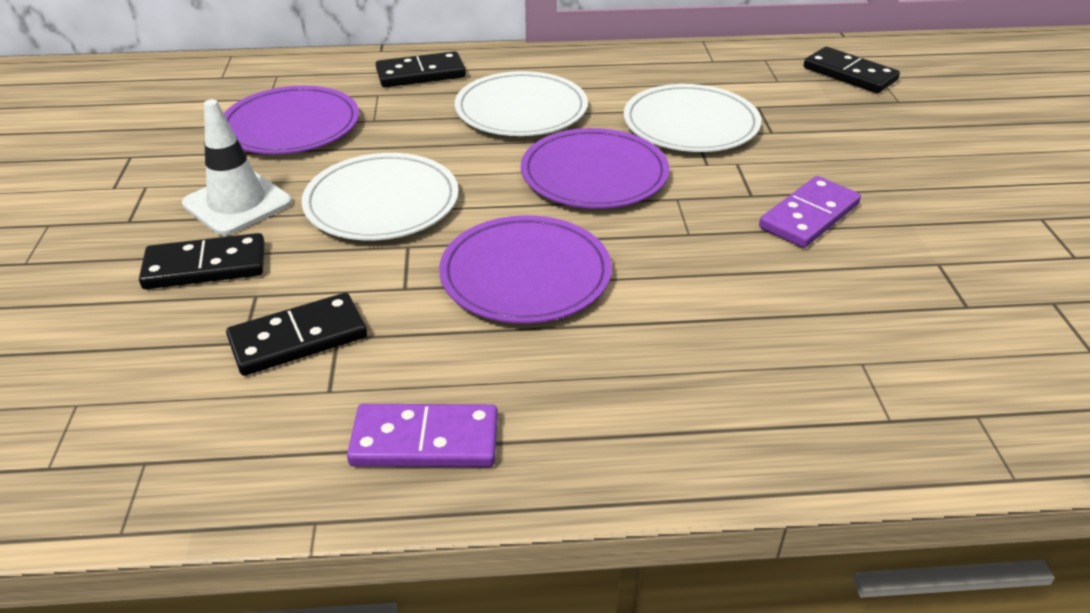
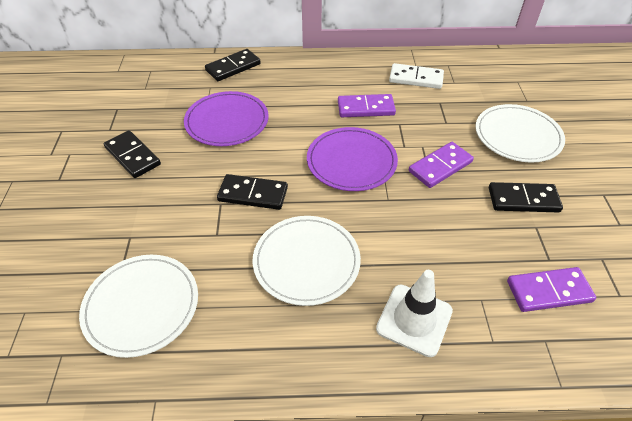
purple domino: [347,404,498,467] [759,176,861,248] = 2 -> [338,94,396,117] [409,142,474,188] [507,267,596,312] = 3
purple plate: [224,86,359,154] [439,215,612,323] [521,128,669,209] = 3 -> [184,91,269,146] [307,127,398,191] = 2
white domino: none = 0 -> [389,63,444,89] = 1

